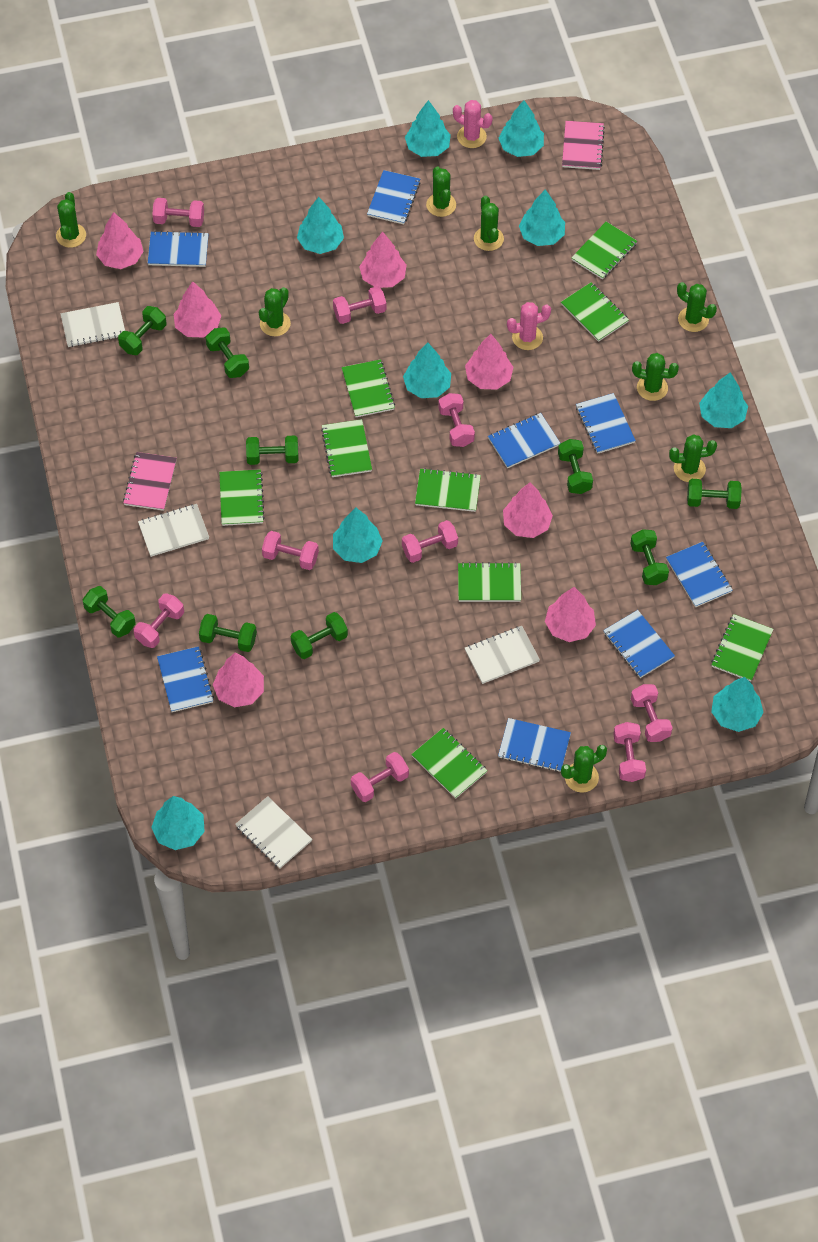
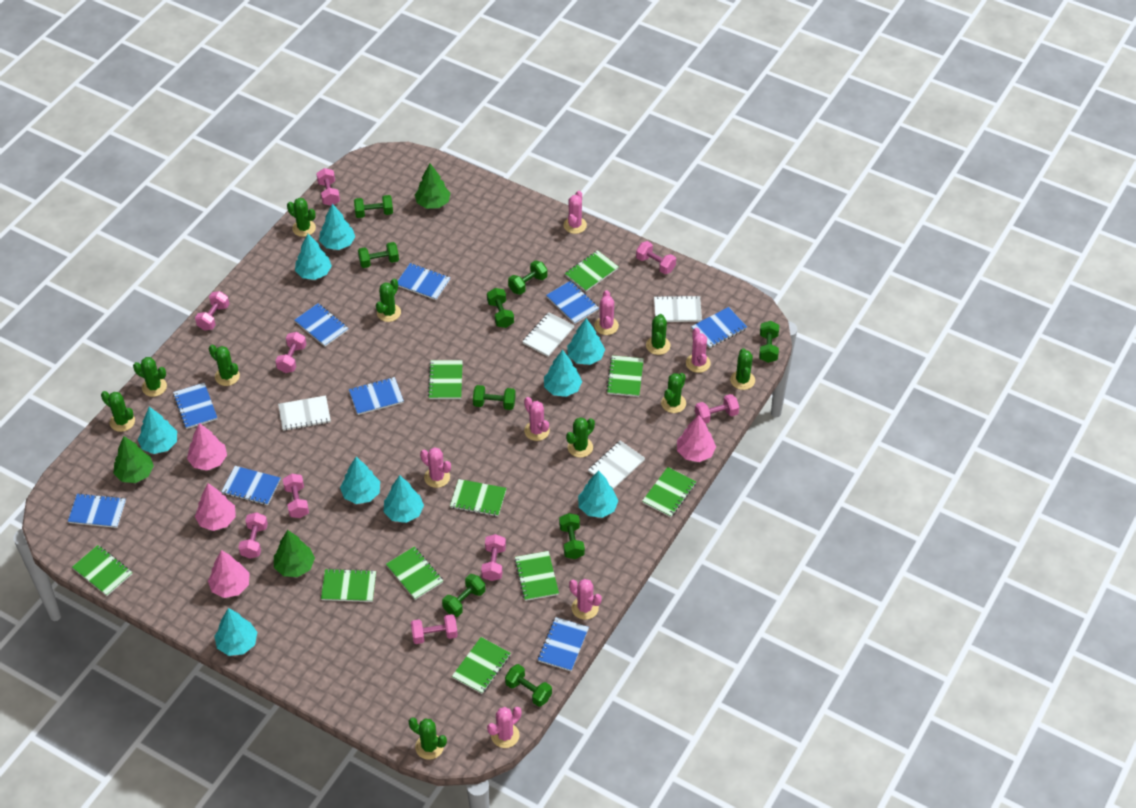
blue notebook: [148,231,209,267] [157,646,214,712] [367,170,421,224] [488,413,560,468] [498,718,571,772] [576,393,636,454] [603,610,675,678] [666,542,733,607] = 8 -> [68,493,126,528] [173,383,217,429] [221,466,281,505] [295,303,348,347] [349,377,404,415] [398,263,450,300] [538,617,589,671] [546,281,599,324] [691,307,747,348] = 9
green cactus: [56,192,86,248] [259,287,291,336] [426,166,456,217] [474,196,504,251] [561,745,607,793] [632,353,679,401] [669,434,717,482] [677,282,717,332] = 8 -> [101,391,135,432] [133,357,167,397] [209,345,240,386] [287,198,316,237] [376,279,401,322] [409,717,447,760] [566,417,595,458] [646,314,670,355] [661,373,686,413] [730,348,755,390] = 10
green notebook: [219,469,265,526] [321,419,372,477] [342,359,395,417] [411,728,488,799] [415,468,481,512] [458,562,521,602] [561,282,629,342] [571,222,637,279] [711,614,773,681] = 9 -> [72,545,132,596] [321,568,376,602] [386,547,443,600] [428,360,463,399] [450,479,507,517] [452,637,511,694] [514,551,559,601] [565,250,619,292] [606,355,644,397] [642,467,696,517] = 10
green tree: none = 0 -> [113,436,154,483] [274,530,315,577] [415,164,450,209] = 3
pink cactus: [453,100,493,148] [507,302,551,350] = 2 -> [420,447,451,488] [487,707,521,748] [524,397,550,441] [564,191,587,234] [569,579,602,620] [594,290,619,335] [686,328,711,373] = 7
pink notebook: [123,452,177,511] [562,121,605,170] = 2 -> none = 0
pink tree: [96,212,144,269] [174,281,221,337] [213,653,264,707] [359,231,407,288] [465,334,514,390] [503,483,553,538] [545,587,596,642] = 7 -> [187,423,227,471] [195,483,236,531] [208,550,250,598] [677,415,716,462] = 4

